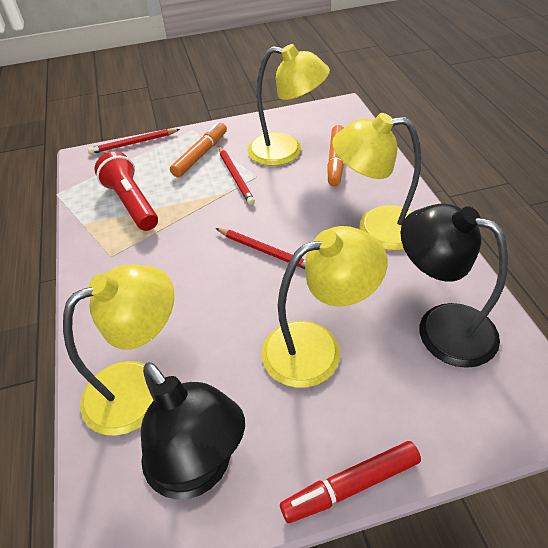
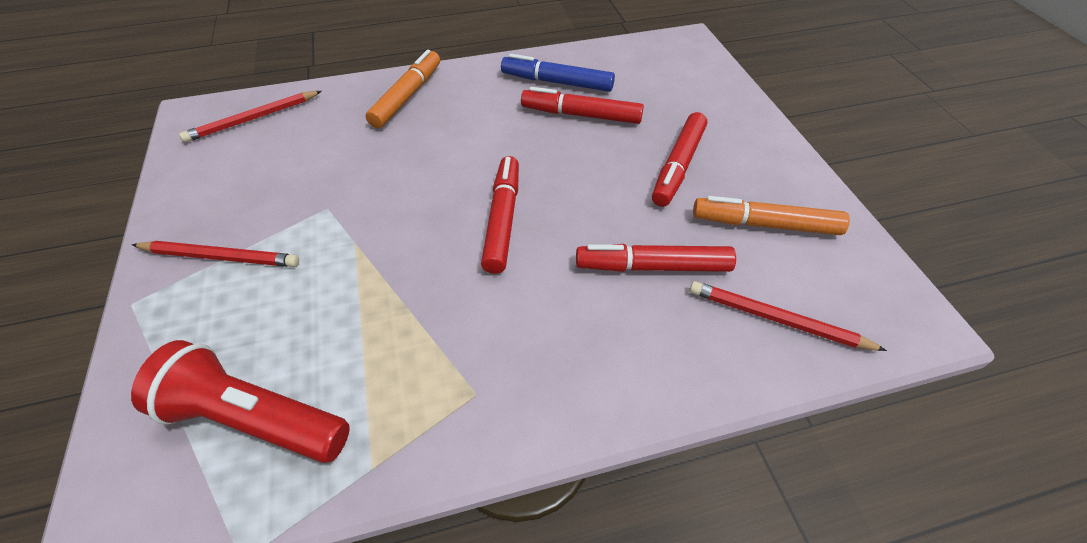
black lamp: [141,362,245,500] [400,204,508,368] = 2 -> none = 0
blue marker: none = 0 -> [501,54,615,92] = 1
red marker: [280,441,421,523] = 1 -> [481,156,519,274] [521,87,644,124] [576,244,736,272] [652,112,707,207] = 4
yellow lamp: [63,264,174,436] [248,44,330,166] [262,226,388,388] [332,113,421,251] = 4 -> none = 0

